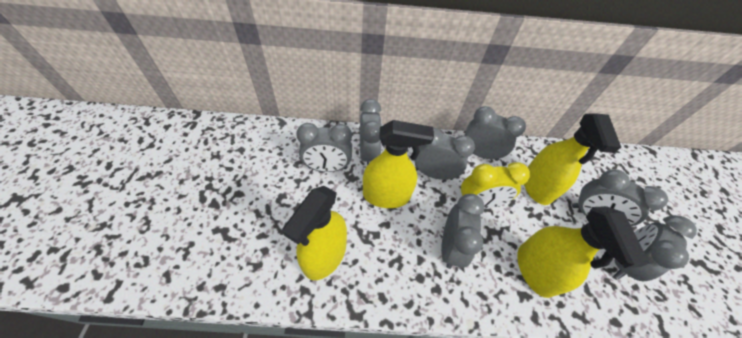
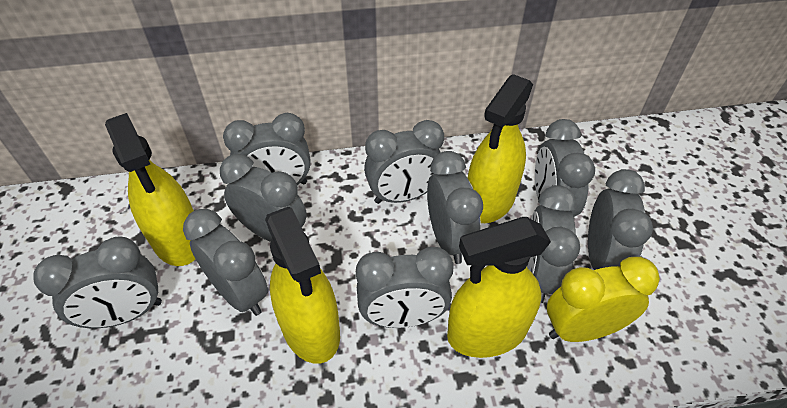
grey clock: [296,123,352,172] [360,99,382,165] [414,127,475,180] [441,194,485,269] [464,106,526,161] [572,169,668,226] [614,215,697,281] = 7 -> [33,236,162,328] [183,209,268,316] [220,154,307,242] [223,113,311,185] [356,247,453,328] [364,120,444,204] [427,151,483,264] [527,185,580,303] [535,119,595,217] [588,169,653,270] = 10

